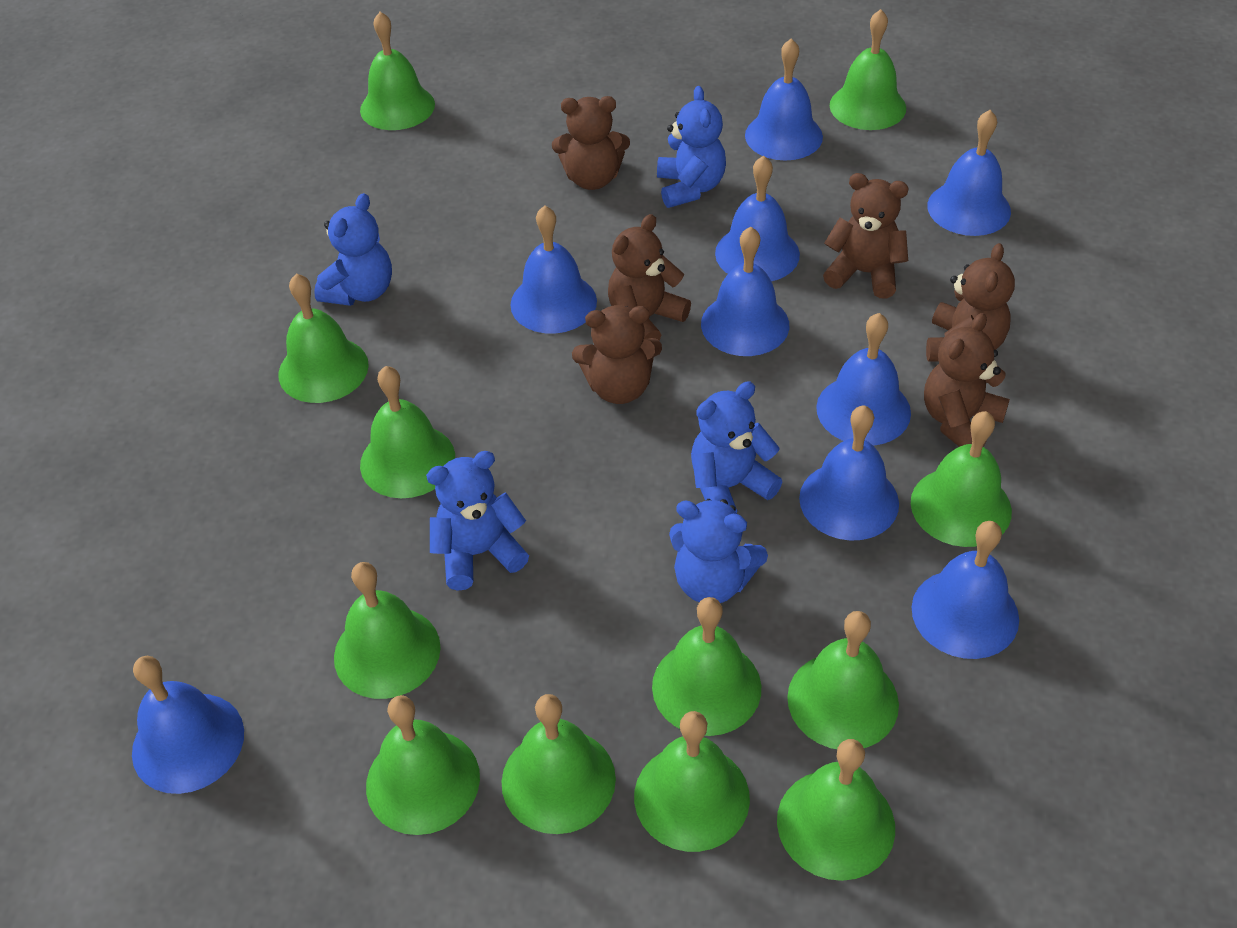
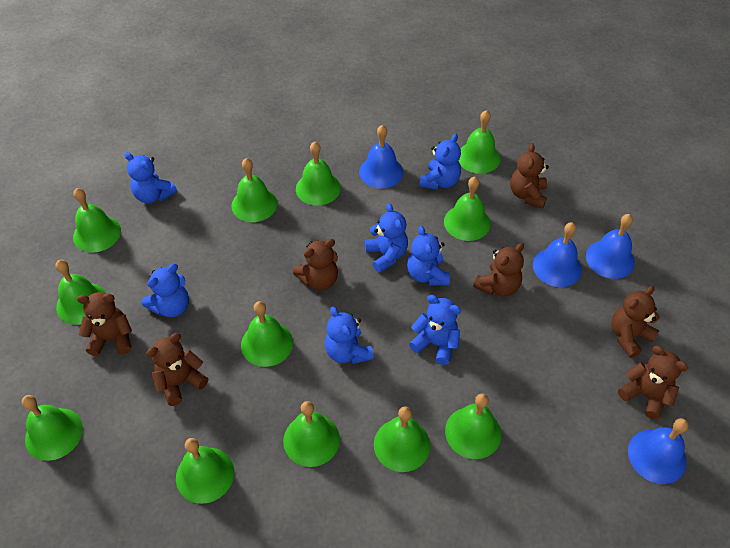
blue bell: [132,656,244,794] [510,206,597,334] [701,227,789,356] [715,156,800,281] [745,38,823,160] [799,405,899,541] [816,313,911,446] [912,521,1019,659] [927,110,1011,236] = 9 -> [359,125,403,188] [533,222,582,287] [586,214,635,279] [628,418,688,484] = 4
blue teddy bear: [314,193,392,306] [426,451,529,591] [657,86,726,208] [669,499,768,603] [691,381,782,513] = 5 -> [125,152,177,204] [141,263,189,317] [325,307,374,364] [365,203,408,273] [407,225,450,286] [409,295,461,365] [419,134,461,190] = 7
brown teddy bear: [552,96,630,190] [572,305,662,404] [608,214,691,341] [823,173,908,298] [924,313,1010,447] [926,243,1015,362] = 6 -> [77,292,132,356] [146,333,208,406] [293,239,338,290] [473,243,524,297] [510,143,549,209] [612,286,660,358] [618,346,688,420] = 7

